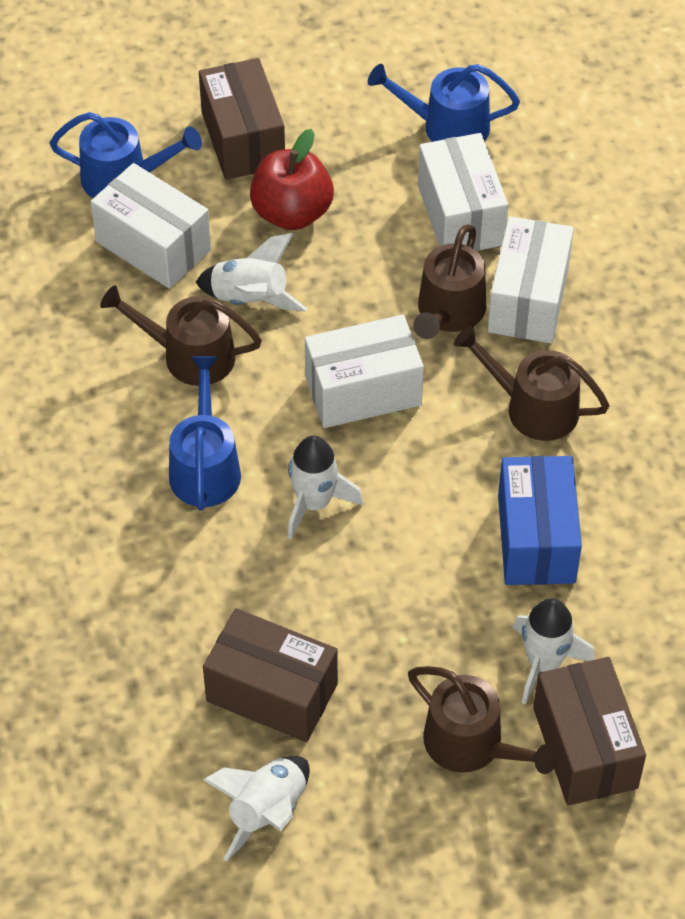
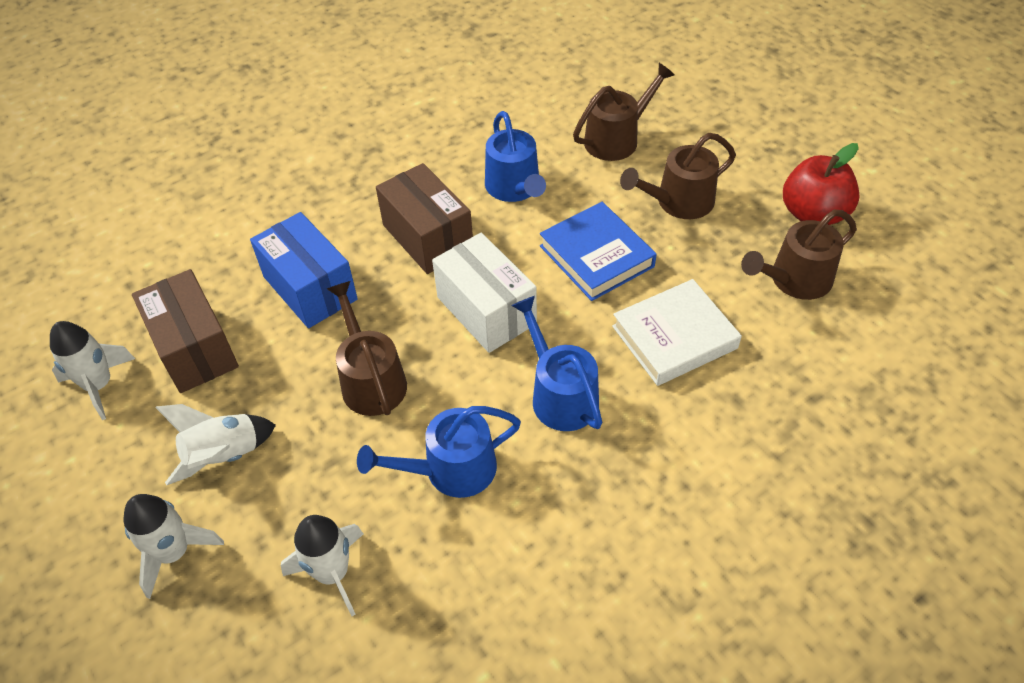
blue book: none = 0 -> [540,202,657,301] = 1
brown box: [199,58,285,180] [203,608,338,742] [533,657,646,805] = 3 -> [132,269,239,393] [376,163,473,274] = 2
white book: none = 0 -> [612,279,742,386] = 1
white box: [91,163,211,289] [305,315,424,428] [418,133,508,251] [488,216,574,343] = 4 -> [432,233,537,353] = 1

